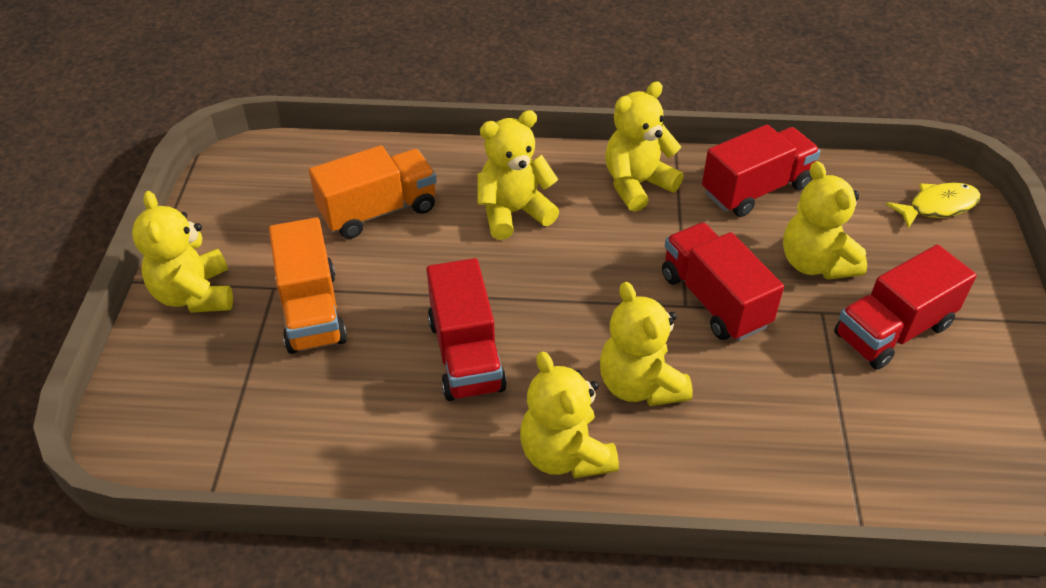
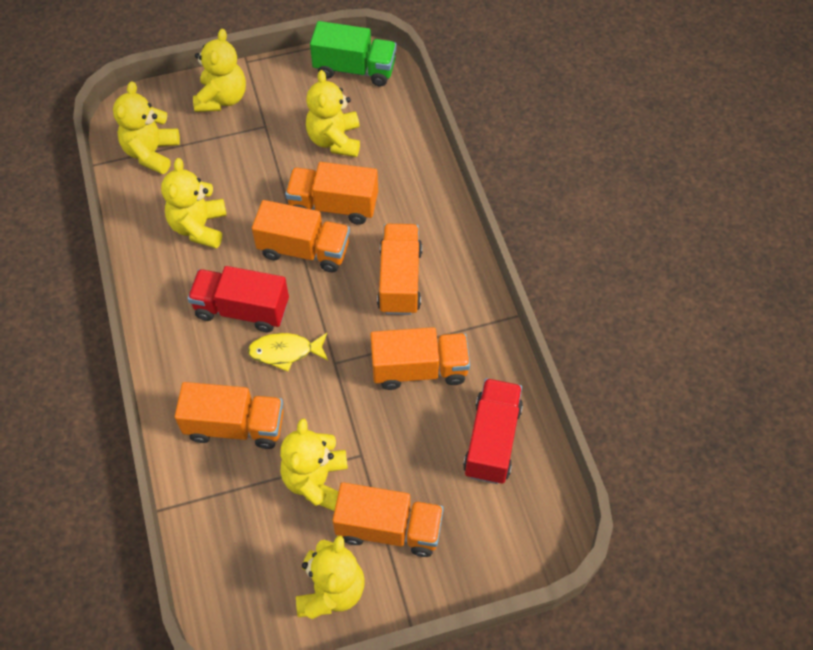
green truck: none = 0 -> [310,21,397,86] = 1
orange truck: [269,217,347,354] [309,145,437,239] = 2 -> [175,382,283,449] [252,200,350,272] [285,162,378,225] [333,482,444,557] [370,327,470,390] [377,224,422,315] = 6
red truck: [426,258,507,401] [662,223,784,341] [702,124,821,217] [834,245,977,370] = 4 -> [188,266,289,332] [463,378,523,484] = 2

